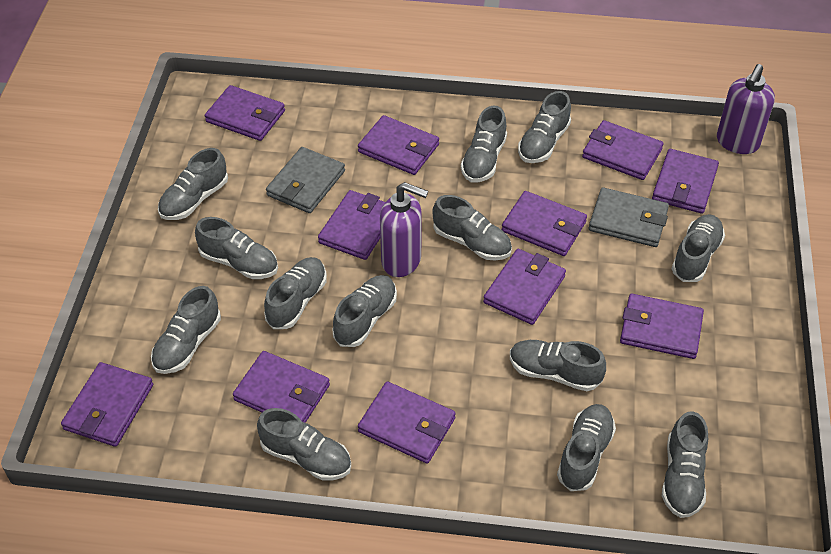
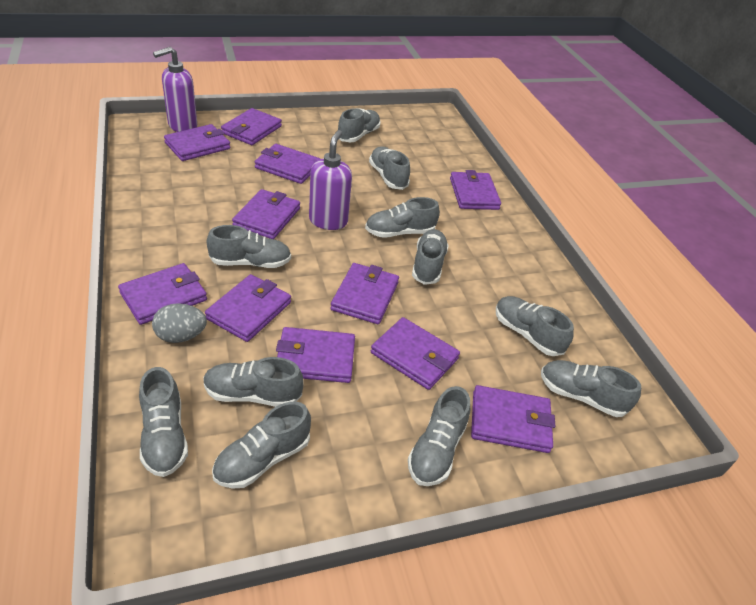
grey egg: none = 0 -> [152,303,207,343] = 1
grey shoe: [151,286,221,374] [158,148,228,220] [195,217,278,279] [257,408,351,481] [264,257,327,329] [332,275,397,347] [432,195,512,261] [461,106,507,182] [510,340,606,391] [518,91,571,163] [557,404,616,491] [662,411,708,518] [672,214,725,282] = 13 -> [139,367,188,477] [203,357,304,407] [207,225,291,268] [212,401,311,489] [338,108,381,142] [365,197,440,238] [369,147,410,190] [408,386,470,486] [412,229,449,285] [496,296,574,356] [541,360,641,417] = 11
grey wallet: [266,147,345,213] [589,187,669,247] = 2 -> none = 0

